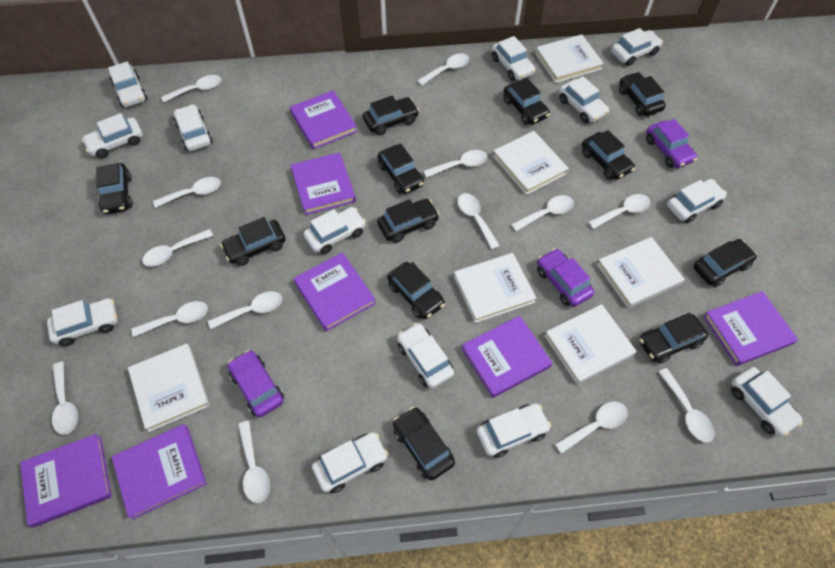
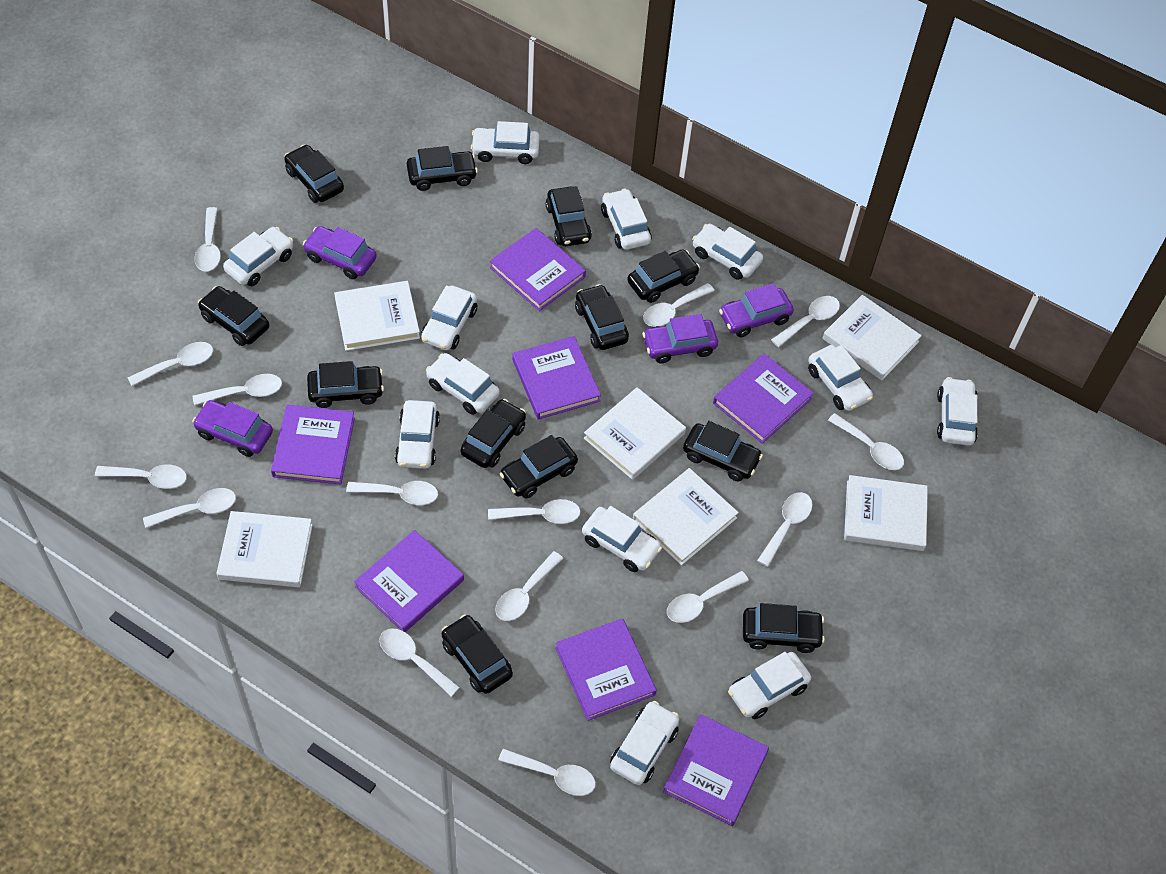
purple car: [228,350,284,417] [537,248,594,307] [646,119,697,168] = 3 -> [192,400,273,457] [303,226,377,279] [642,314,718,364] [719,283,794,337] = 4
white car: [47,298,117,346] [82,113,143,158] [108,62,147,108] [174,104,213,151] [304,207,366,254] [312,432,388,493] [397,323,454,388] [477,403,551,458] [492,36,535,81] [559,76,609,123] [611,28,663,66] [667,179,727,223] [731,367,803,436] = 13 -> [223,227,293,286] [395,400,440,469] [421,286,477,351] [426,353,500,415] [471,121,540,164] [582,506,662,572] [601,188,651,250] [610,701,679,785] [692,224,763,280] [728,652,811,719] [808,345,873,411] [937,377,978,446] = 12
white spoon: [52,362,78,435] [131,301,208,337] [142,229,213,267] [153,177,221,208] [161,75,221,103] [208,291,282,329] [238,421,270,503] [417,53,469,86] [423,150,487,178] [457,193,500,250] [511,195,574,231] [555,402,628,454] [588,194,651,229] [658,368,715,443] = 14 -> [95,464,187,489] [127,342,213,386] [143,488,236,528] [193,374,282,406] [194,207,221,272] [346,481,438,505] [379,628,460,697] [488,499,581,524] [496,551,563,621] [498,749,596,796] [643,283,714,327] [667,571,749,623] [757,492,812,567] [771,296,840,347] [828,413,904,470] = 15

